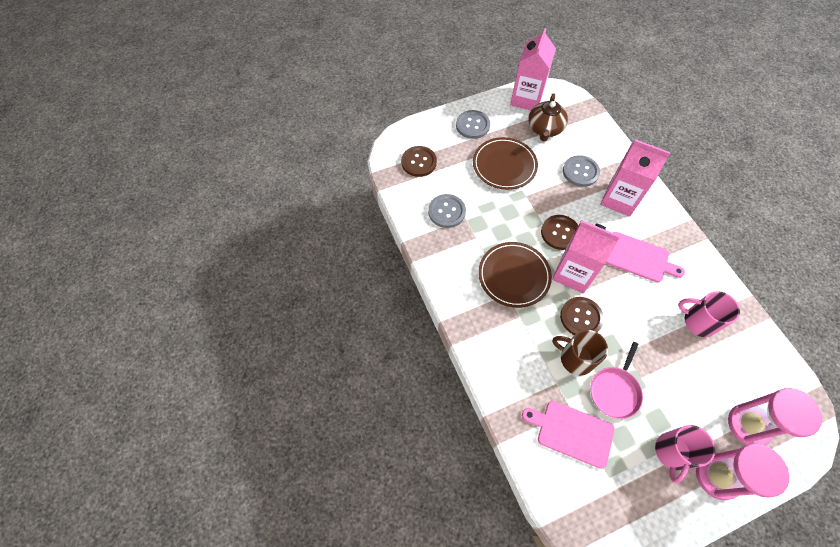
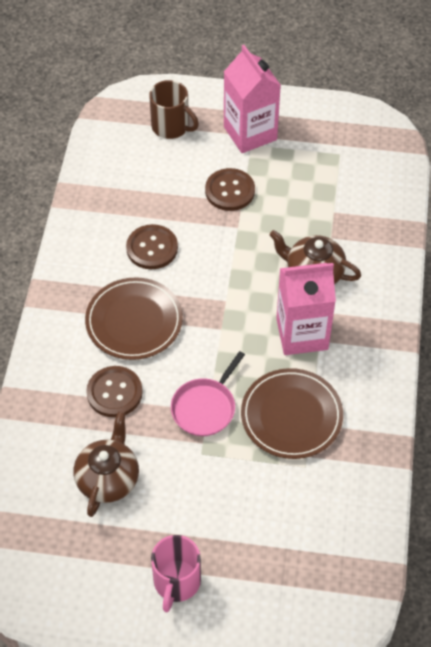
brown teapot: [528,93,568,142] = 1 -> [74,411,139,517] [269,230,361,284] = 2
grey button: [428,194,466,228] [456,110,490,139] [563,155,600,187] = 3 -> none = 0
pink carton: [510,28,556,110] [552,220,620,293] [600,139,671,217] = 3 -> [224,45,281,153] [276,263,336,355] = 2
pink cutting board: [522,401,615,469] [606,232,685,282] = 2 -> none = 0
pink hourglass: [696,444,789,500] [728,388,822,445] = 2 -> none = 0
pink mug: [655,425,715,483] [678,291,740,337] = 2 -> [151,535,201,612] = 1

